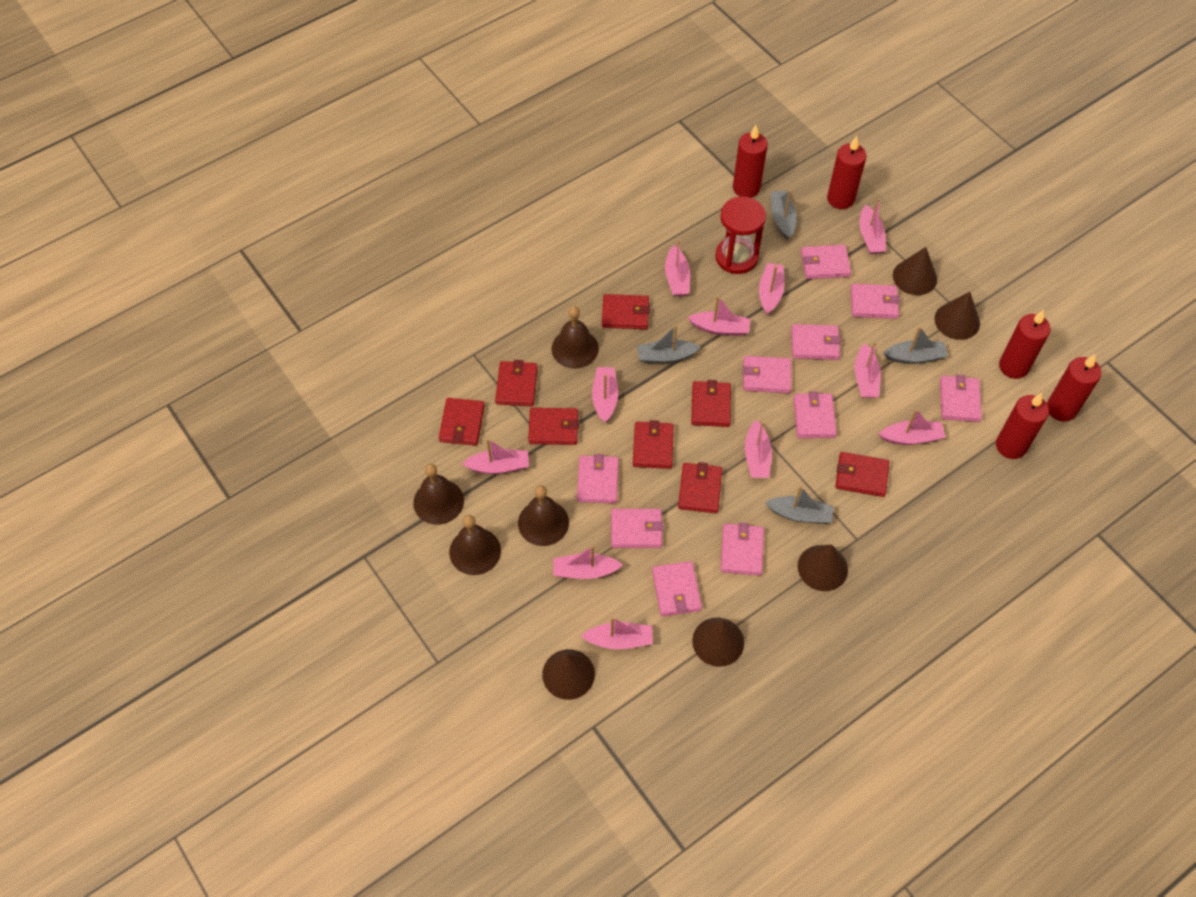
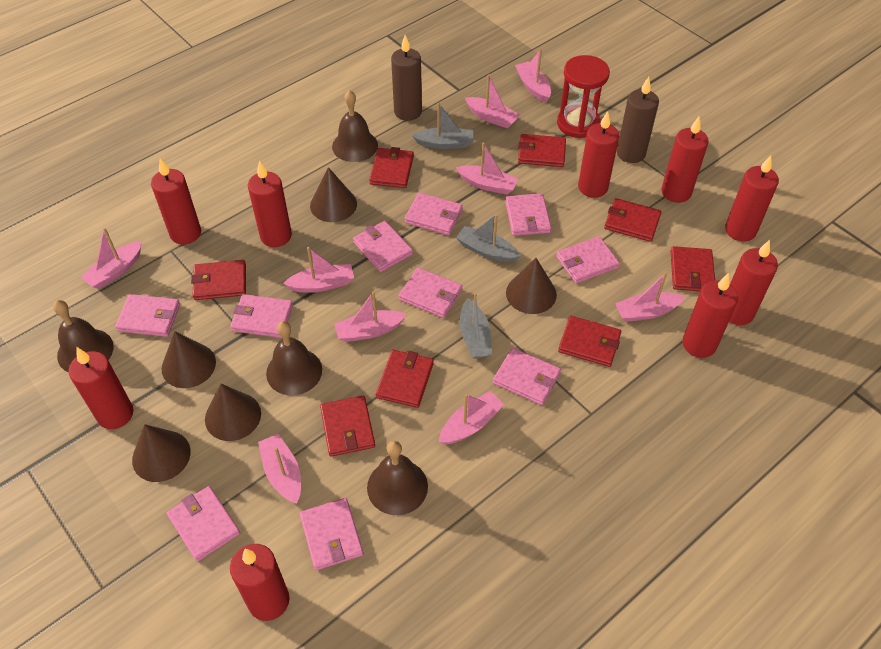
brown candle: none = 0 -> [391,35,422,121] [617,77,659,163] = 2
grey boat: [637,325,701,363] [765,486,834,524] [771,190,797,240] [883,326,948,364] = 4 -> [412,103,473,149] [456,214,521,262] [460,292,492,359] = 3
pink boat: [462,439,529,474] [553,545,623,579] [581,617,653,649] [592,367,618,423] [665,240,690,296] [687,296,751,336] [745,420,772,478] [759,263,784,314] [855,342,881,398] [859,198,886,254] [879,409,946,445] = 11 -> [80,227,142,289] [258,434,301,504] [283,247,354,293] [334,291,407,342] [439,391,504,445] [456,143,518,195] [465,74,520,128] [515,49,551,102] [615,272,685,322] = 9
red candle: [733,125,768,198] [827,136,867,209] [996,393,1049,459] [999,310,1051,379] [1047,354,1101,421] = 5 -> [69,347,133,429] [151,158,201,245] [230,544,290,621] [248,161,292,247] [578,111,619,198] [661,116,709,203] [682,273,738,358] [725,155,779,242] [729,240,778,325] = 9

